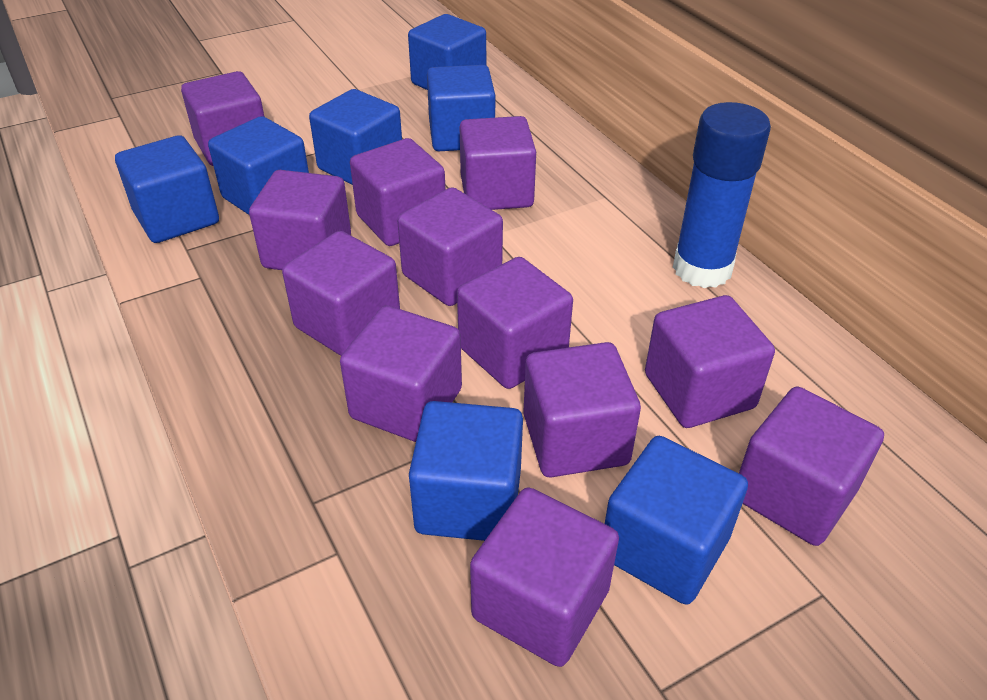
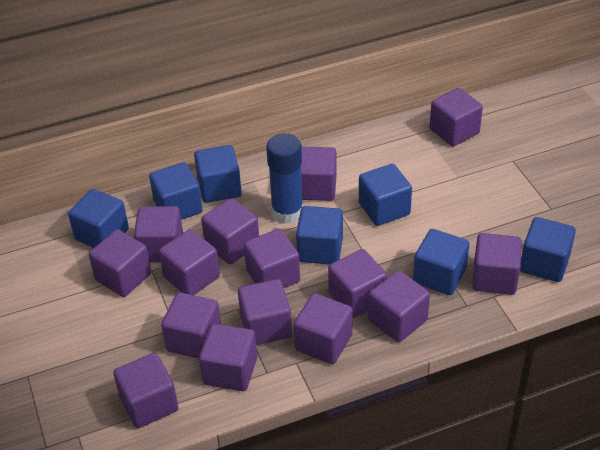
purple cube: [181,71,264,166] [249,170,351,270] [282,231,400,356] [340,306,462,442] [350,138,445,246] [397,187,503,306] [457,257,573,389] [459,116,536,210] [470,487,619,667] [523,342,641,477] [645,295,775,428] [739,387,884,546] = 12 -> [89,229,152,297] [113,353,178,428] [134,206,183,263] [159,229,220,295] [161,292,221,359] [199,324,257,391] [201,198,259,264] [238,279,292,345] [244,229,300,288] [293,293,353,364] [301,147,337,201] [328,249,387,318] [368,270,430,342] [430,88,483,147] [472,233,522,295] = 15

